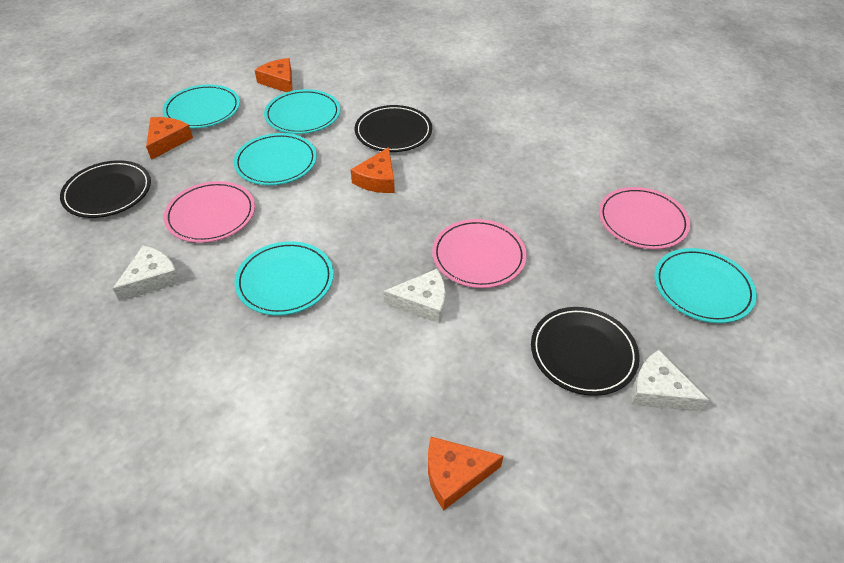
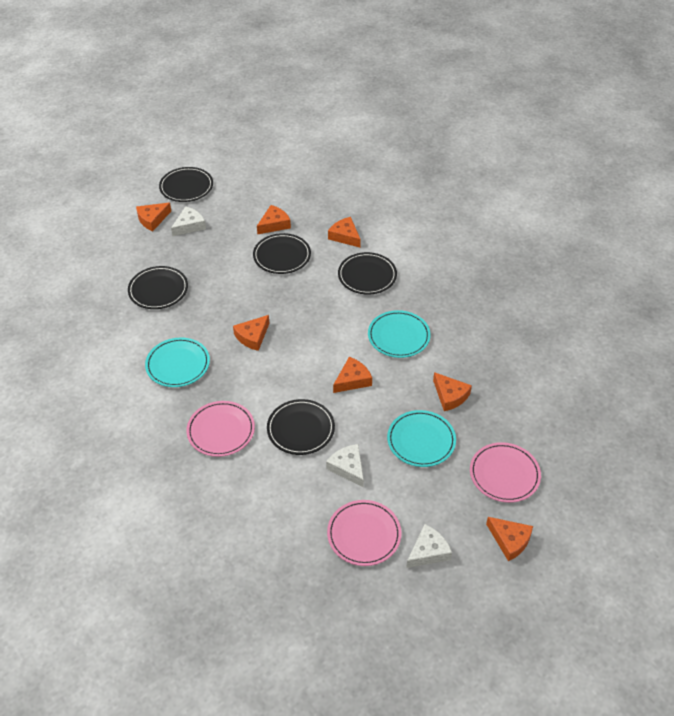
black plate: [60,160,151,218] [355,105,432,152] [531,307,640,396] = 3 -> [128,266,188,309] [159,167,213,202] [253,233,311,274] [267,399,335,455] [338,252,397,295] = 5
orange cheese: [146,117,193,160] [255,58,293,92] [351,147,395,193] [428,437,503,510] = 4 -> [136,203,171,231] [233,315,269,351] [257,205,291,235] [328,217,361,248] [333,357,372,393] [433,372,472,411] [486,517,533,561] = 7
turquoise plate: [163,84,240,128] [234,133,317,185] [235,241,334,315] [264,89,340,134] [654,248,757,323] = 5 -> [145,337,210,387] [368,310,431,358] [387,410,456,467] = 3

